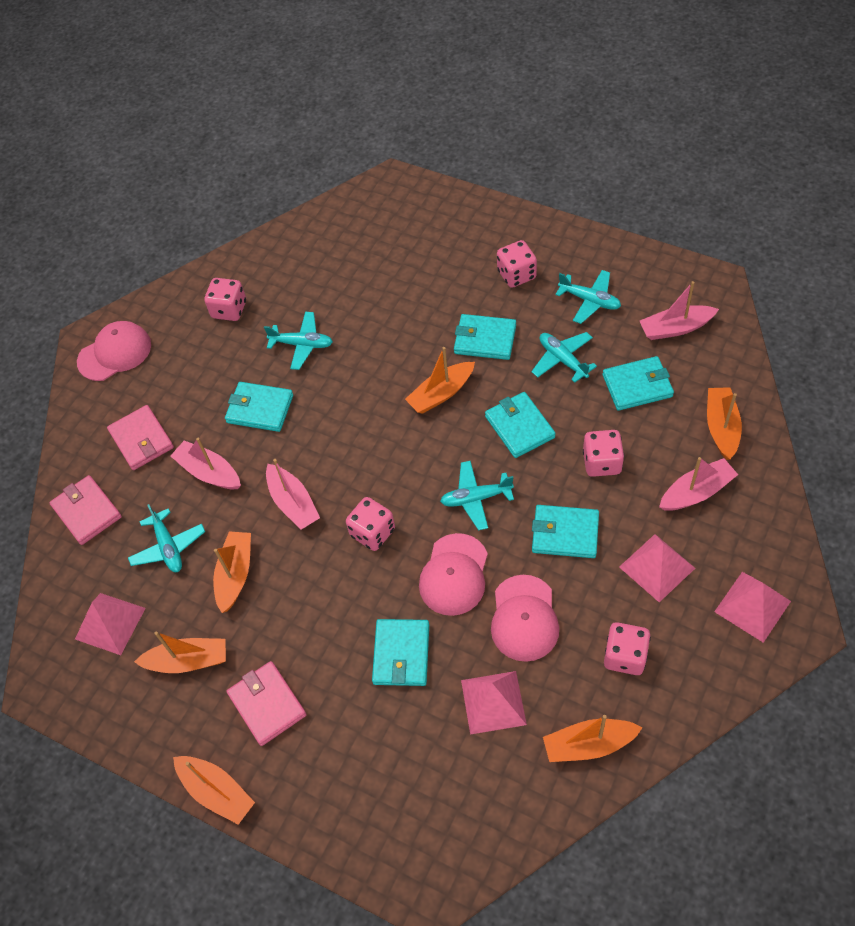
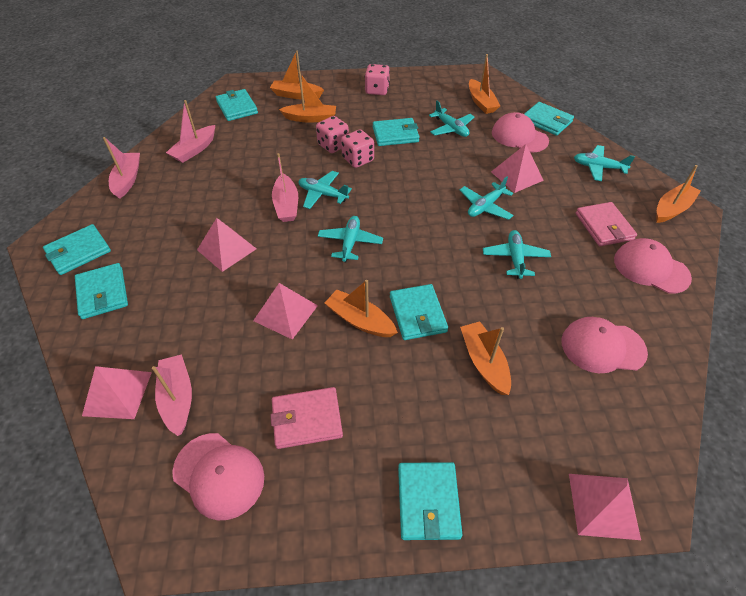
pink cap: [77,321,151,381] [419,533,488,616] [491,575,559,662] = 3 -> [172,433,264,520] [492,112,549,153] [561,317,648,373] [614,238,692,294] = 4
pink dice: [204,278,246,321] [346,497,395,551] [497,240,537,288] [583,430,624,477] [604,622,651,675] = 5 -> [316,116,349,153] [341,129,374,168] [365,64,390,95] = 3
pink pyramid: [75,593,146,655] [461,671,527,735] [619,534,695,602] [714,572,791,643] = 4 -> [82,366,152,419] [197,218,256,272] [253,283,318,340] [491,144,544,193] [569,474,641,540] = 5
pink wallet: [49,475,122,545] [107,405,174,470] [227,661,307,746] = 3 -> [270,387,343,449] [576,202,637,246] = 2
turquoise plane: [128,504,205,572] [264,312,333,370] [440,461,514,530] [531,332,597,383] [555,270,621,324] = 5 -> [299,171,352,209] [318,216,383,262] [429,101,474,137] [460,176,514,220] [483,230,551,279] [574,145,635,181] = 6
turquoise wallet: [225,382,293,432] [372,619,429,686] [454,314,516,360] [485,392,556,458] [532,505,599,558] [603,356,674,411] = 6 -> [43,224,111,275] [75,263,128,319] [216,89,258,121] [373,118,420,146] [390,284,448,340] [398,462,462,540] [524,102,574,136] = 7

